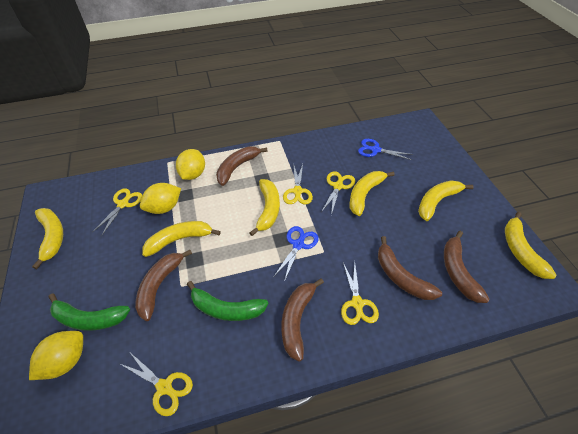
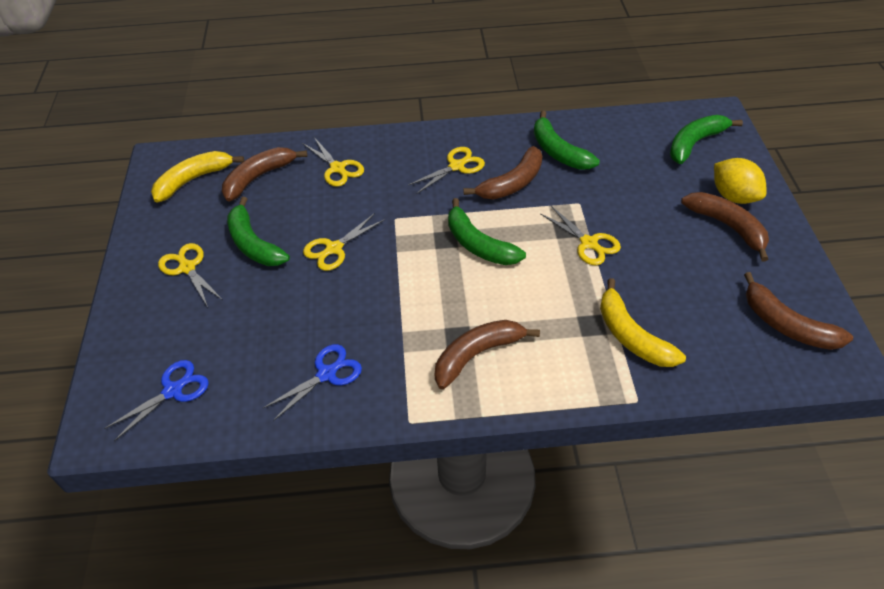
green banana: [49,293,130,331] [187,281,269,321] = 2 -> [227,197,290,266] [448,198,526,265] [534,111,600,170] [670,115,743,164] = 4
yellow banana: [32,208,63,269] [142,221,221,257] [250,179,280,236] [350,171,394,216] [418,180,474,221] [505,212,557,279] = 6 -> [151,151,244,203] [600,278,686,367] = 2
yellow lemon: [29,331,83,380] [140,183,181,214] [176,149,205,180] = 3 -> [714,158,766,204] = 1

